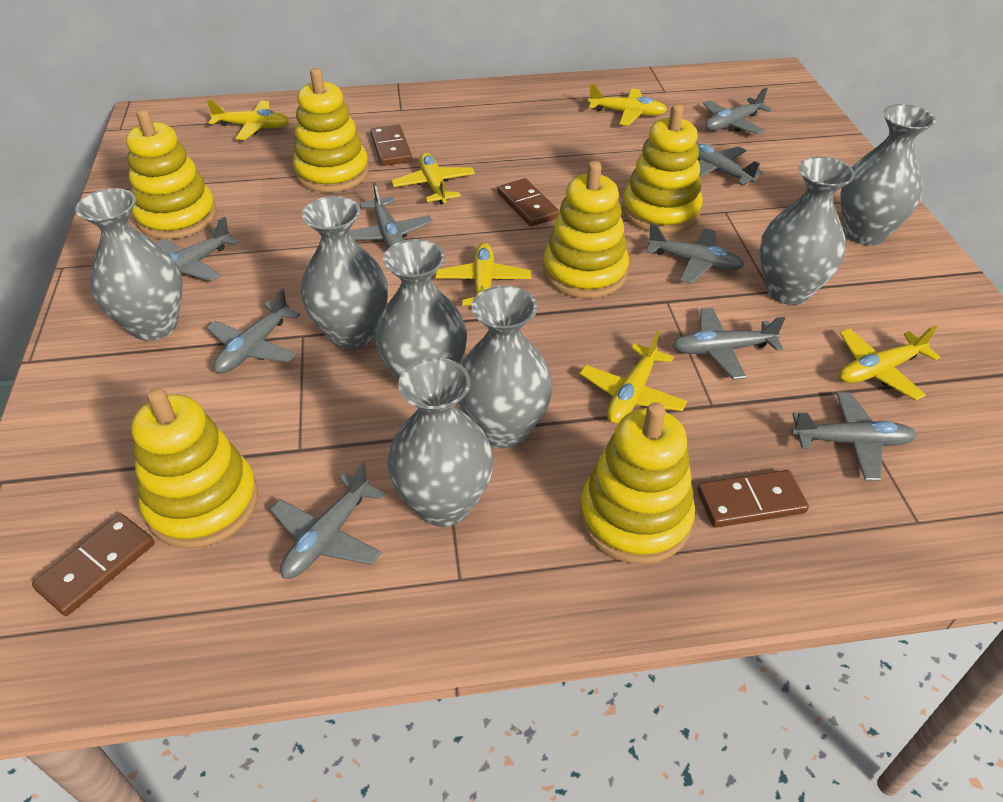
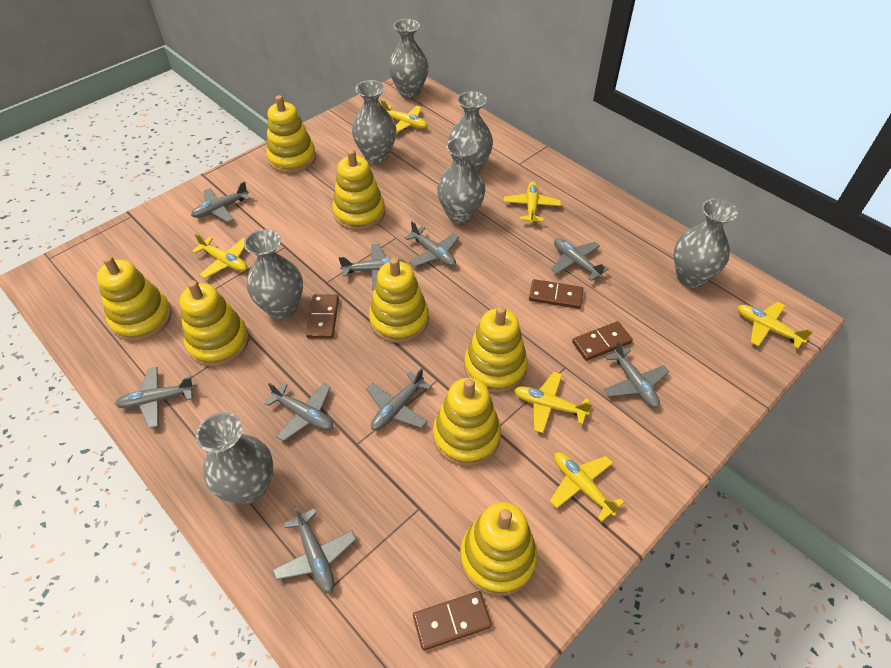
yellow stacking toy: [126,109,217,239] [131,388,258,549] [293,68,369,193] [543,161,629,298] [580,402,695,564] [622,104,703,234] = 6 -> [97,256,172,341] [180,280,249,366] [266,95,316,173] [332,149,385,231] [369,257,429,343] [433,378,501,466] [460,502,538,596] [464,306,528,393] = 8

